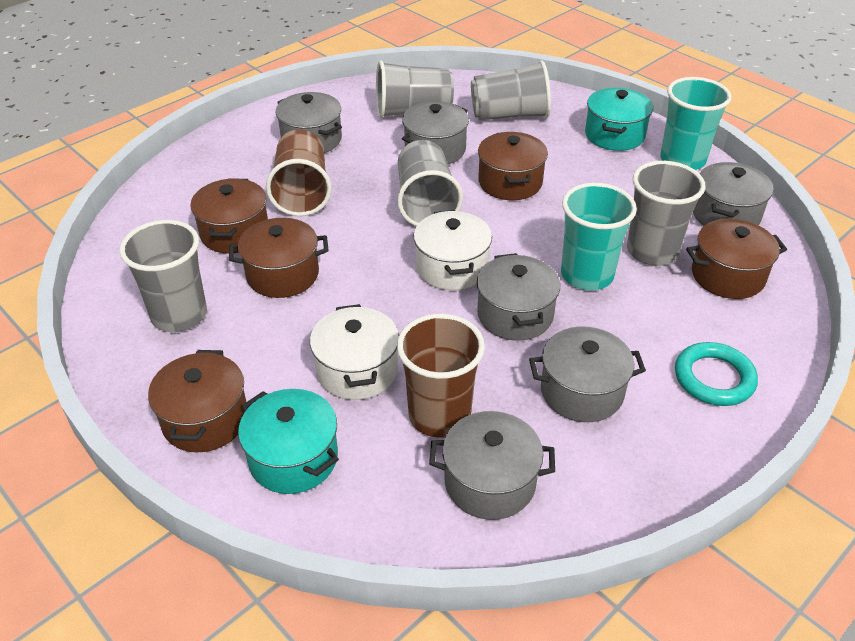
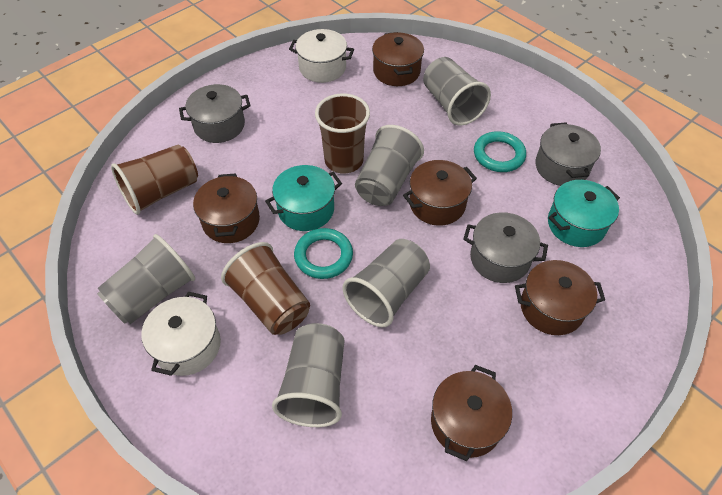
brown cup: [266,129,332,216] [397,314,485,438] = 2 -> [111,144,198,215] [221,242,310,335] [315,93,370,173] = 3
grey pot: [276,92,342,153] [402,101,469,164] [429,411,555,520] [477,253,560,341] [529,327,646,422] [693,162,773,226] = 6 -> [179,84,250,143] [463,212,548,283] [535,122,601,186] = 3
turquoise cup: [561,183,637,290] [660,77,731,170] = 2 -> none = 0
turquoise ring: [675,342,758,406] = 1 -> [294,228,353,279] [474,131,526,172] = 2

